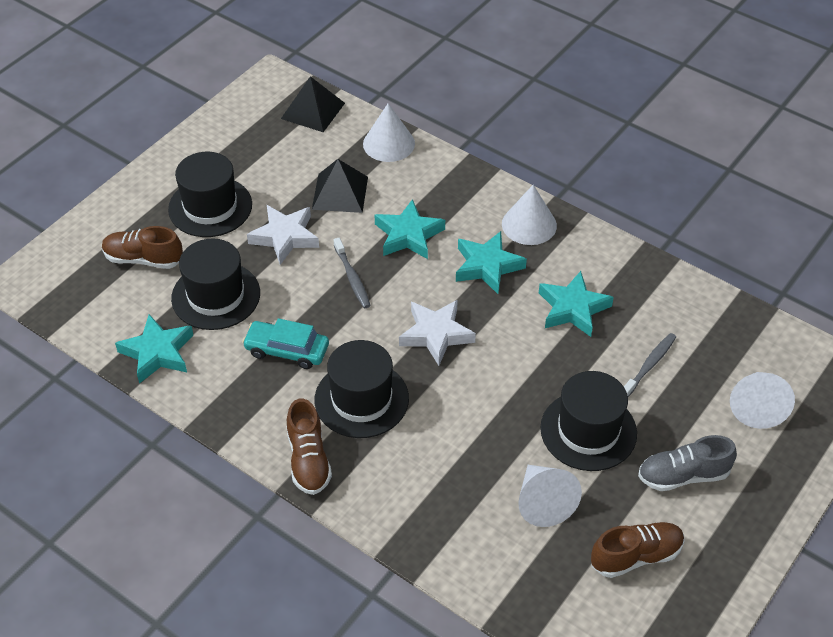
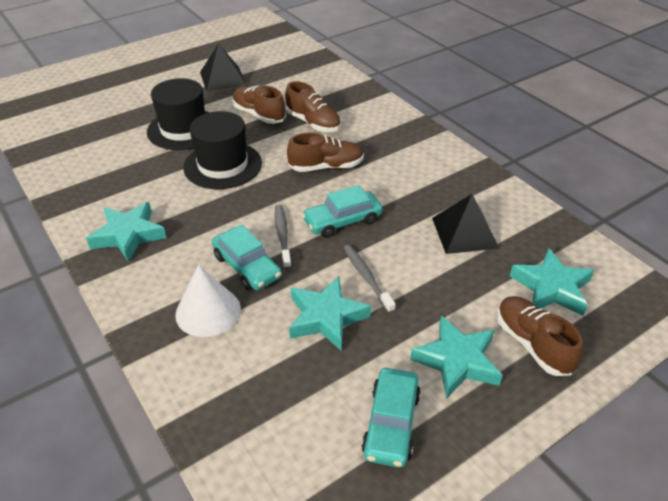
black hat: [168,152,252,237] [171,239,260,330] [314,340,409,438] [540,371,637,471] = 4 -> [147,78,209,150] [183,111,262,189] = 2
brown shoe: [102,226,183,269] [286,399,332,495] [591,522,685,578] = 3 -> [232,86,286,124] [285,81,341,132] [287,132,364,172] [497,296,583,376] = 4
grey shoe: [638,435,737,491] = 1 -> none = 0
turquoise car: [242,318,329,369] = 1 -> [212,225,282,290] [302,185,383,238] [362,368,421,468] = 3
white cone: [363,103,415,162] [502,185,557,245] [518,465,582,527] [730,372,795,429] = 4 -> [175,265,241,337] = 1
white star: [247,205,319,265] [399,300,476,366] = 2 -> none = 0

